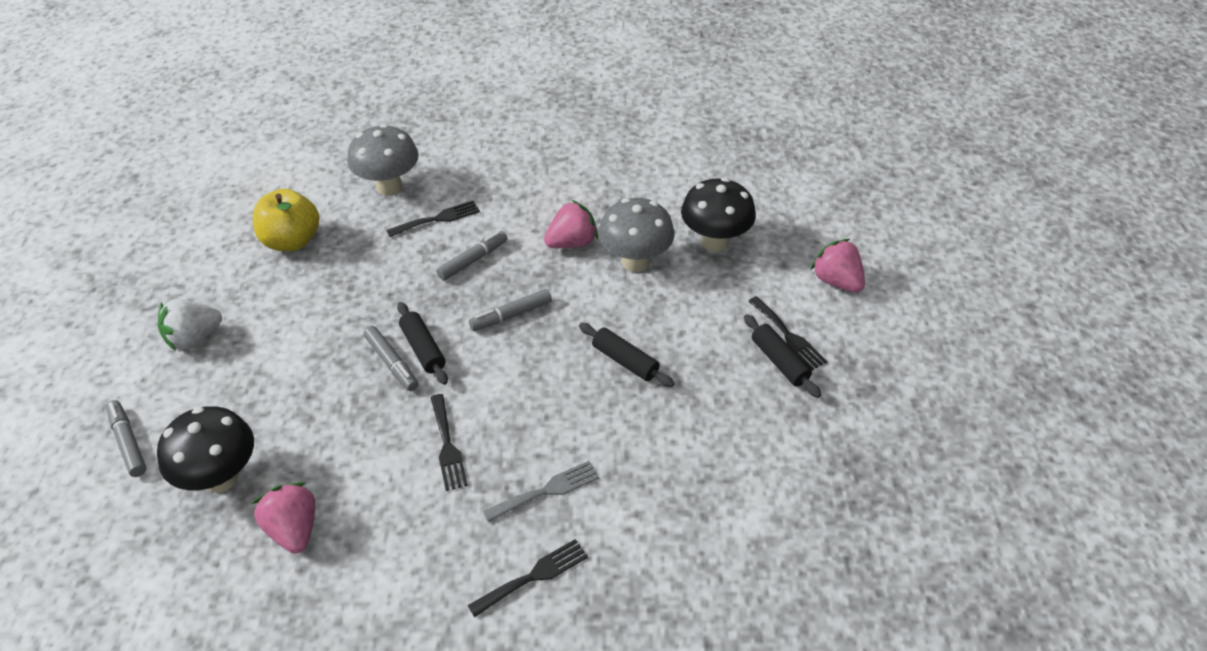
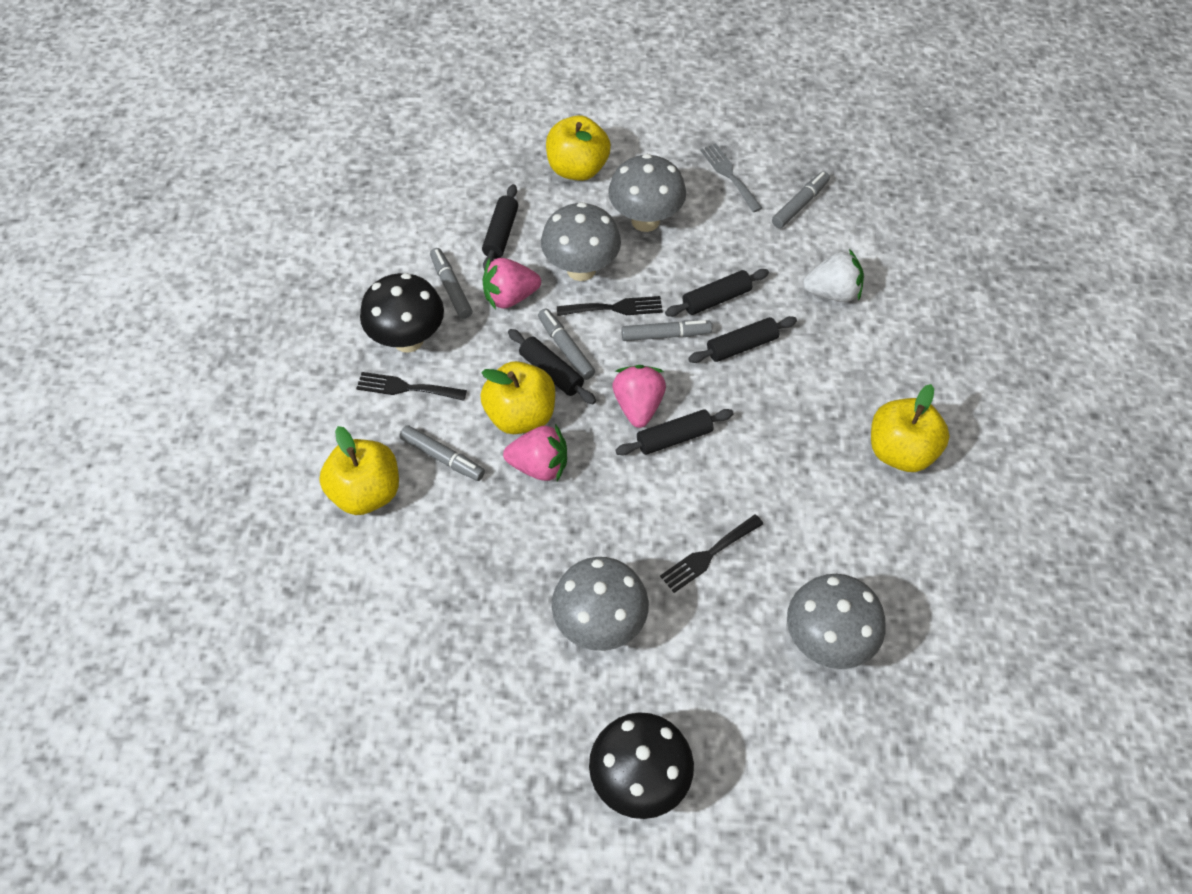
black fork: [386,201,480,237] [431,394,468,491] [468,539,588,617] [748,296,827,371] = 4 -> [356,372,467,401] [557,296,663,316] [660,514,763,593] = 3
black rolling pin: [397,302,448,385] [579,323,675,387] [744,314,821,398] = 3 -> [482,184,518,271] [508,329,596,404] [615,409,734,456] [665,269,769,317] [688,316,797,363] = 5
grey marker: [106,400,147,477] [363,326,418,391] [436,231,508,281] [469,289,552,331] = 4 -> [399,425,485,481] [430,248,473,319] [538,308,595,380] [621,320,712,341] [772,171,830,228] = 5
grey mushroom: [347,124,419,196] [598,198,675,272] = 2 -> [541,202,621,281] [552,557,649,651] [608,154,686,232] [787,574,885,669] = 4
yellow apple: [253,189,319,251] = 1 -> [319,426,399,515] [480,361,555,434] [546,115,611,181] [871,384,950,472] = 4

